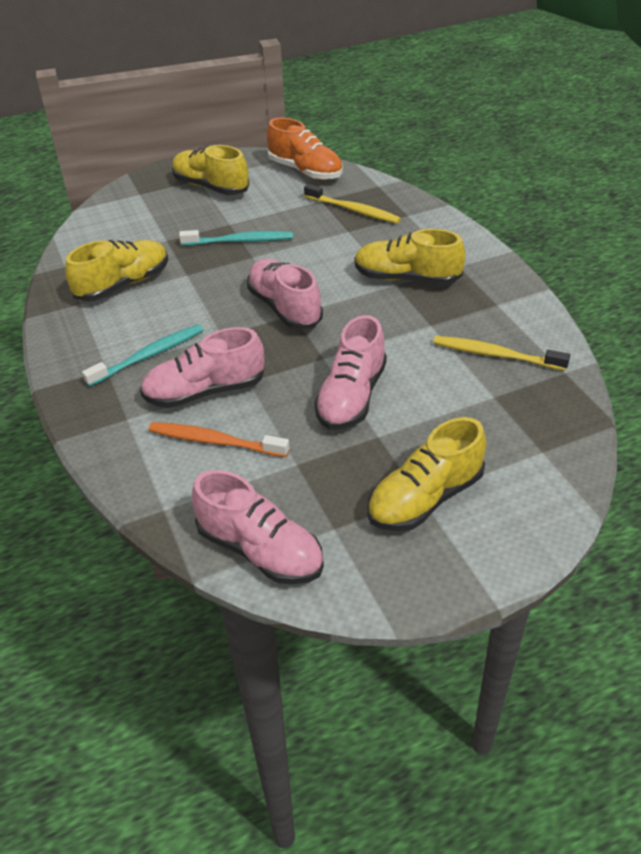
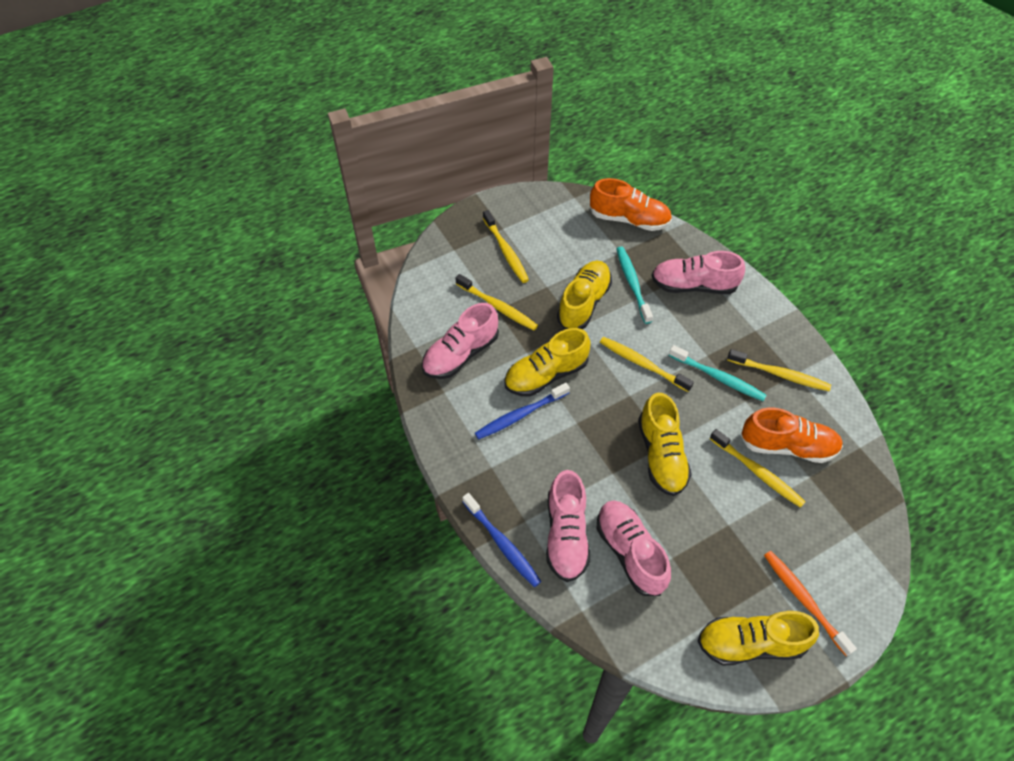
blue toothbrush: none = 0 -> [462,493,541,587] [475,383,570,440] = 2
orange shoe: [267,118,342,180] = 1 -> [590,178,672,231] [741,407,843,463] = 2
yellow toothbrush: [304,184,401,223] [433,336,570,371] = 2 -> [455,274,538,331] [483,210,529,283] [600,337,694,392] [710,429,805,508] [727,349,831,391] = 5

